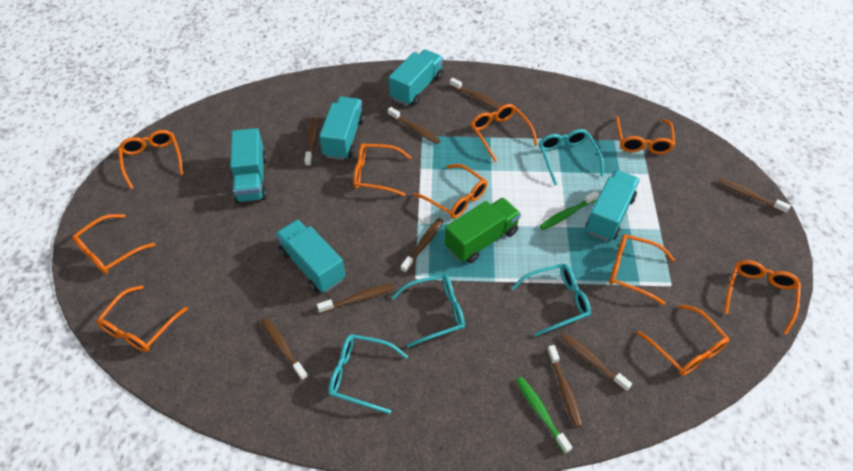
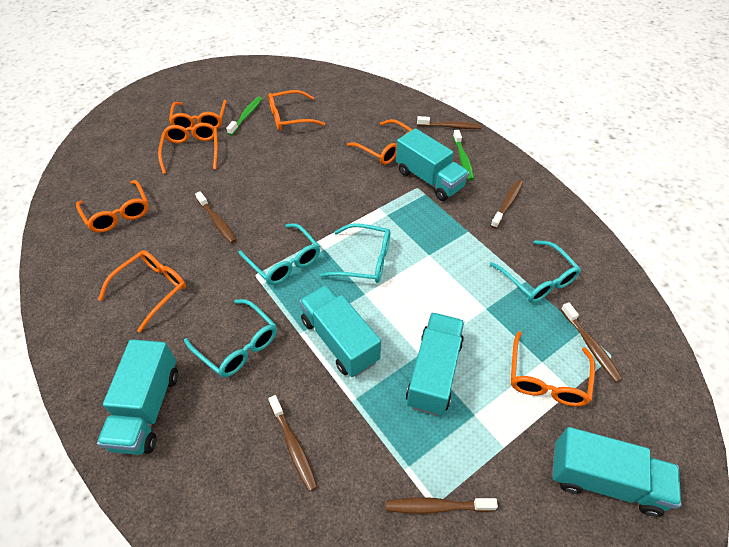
brown toothbrush: [261,318,308,381] [305,117,318,167] [317,284,394,313] [388,107,441,144] [401,218,443,273] [450,78,502,110] [547,345,583,428] [560,333,632,392] [718,178,791,214] = 9 -> [195,191,237,243] [268,395,318,492] [386,497,498,514] [417,116,481,129] [490,180,523,229] [561,302,623,382] = 6
green truck: [445,198,521,263] = 1 -> none = 0
orange glasses: [72,214,155,274] [96,285,188,352] [118,130,184,189] [353,144,412,196] [414,164,487,219] [471,104,538,162] [609,234,675,305] [616,116,675,154] [637,304,730,376] [724,260,801,335] = 10 -> [76,180,149,233] [98,250,186,332] [158,123,218,174] [169,100,227,131] [268,90,325,131] [347,119,413,165] [511,331,595,406] = 7

